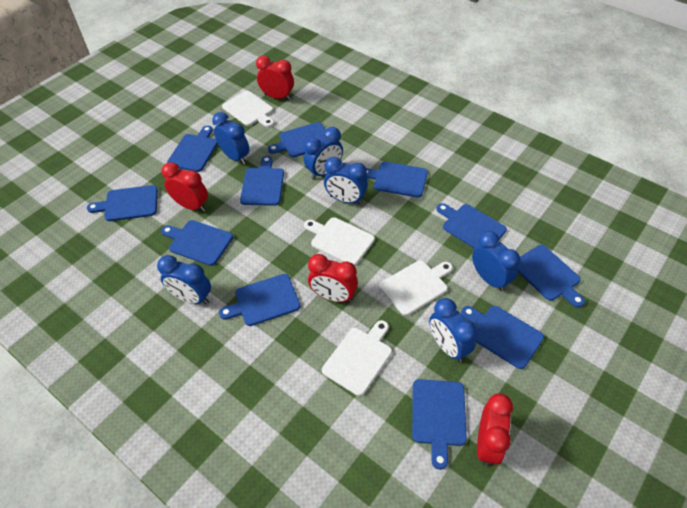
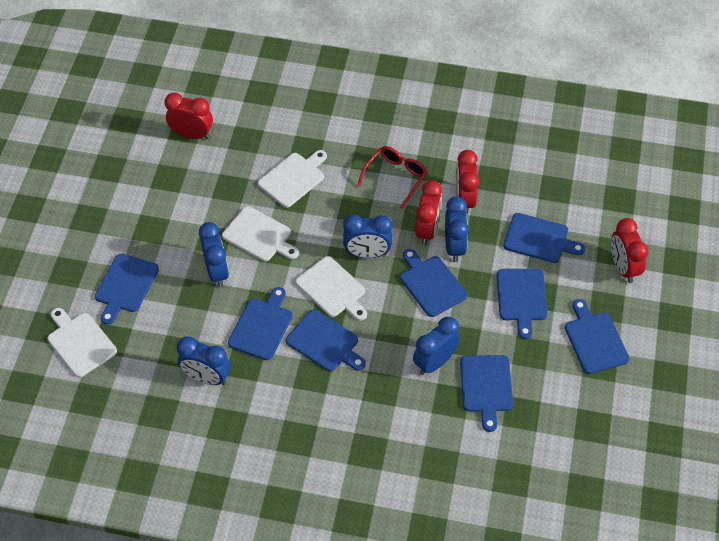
blue clock: [157,255,211,305] [212,112,249,165] [304,127,343,180] [324,157,368,204] [429,298,477,362] [472,231,520,292] = 6 -> [177,336,230,385] [199,222,229,287] [343,215,392,258] [413,317,460,375] [445,196,469,262] = 5
blue cutting board: [87,185,158,221] [161,220,233,266] [167,126,218,172] [219,274,301,326] [240,156,284,206] [268,122,325,157] [366,162,428,198] [412,379,467,470] [436,203,507,249] [461,306,544,369] [518,245,585,308] = 11 -> [95,253,159,325] [228,287,293,360] [286,309,366,371] [400,249,468,317] [460,355,513,432] [497,269,548,339] [504,213,585,263] [565,299,629,374] = 8
red glasses: none = 0 -> [357,146,427,209] = 1

